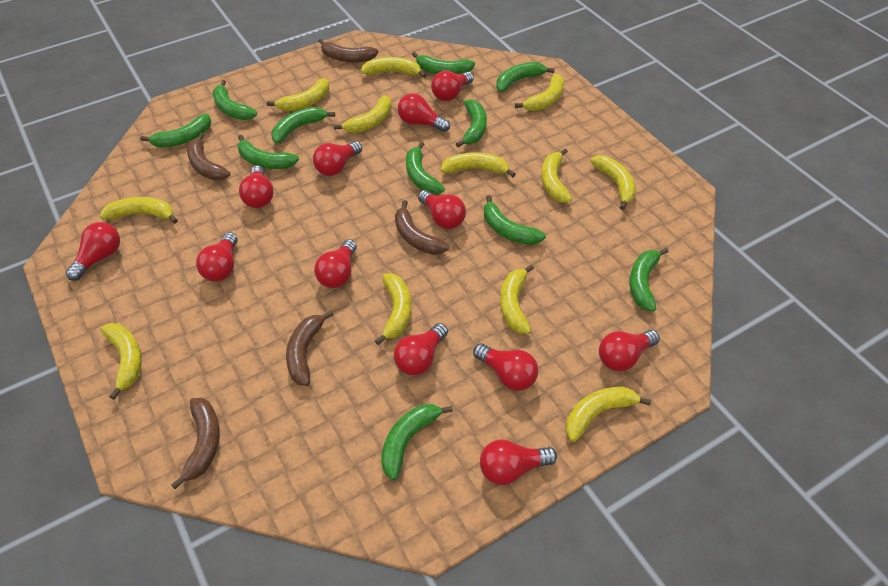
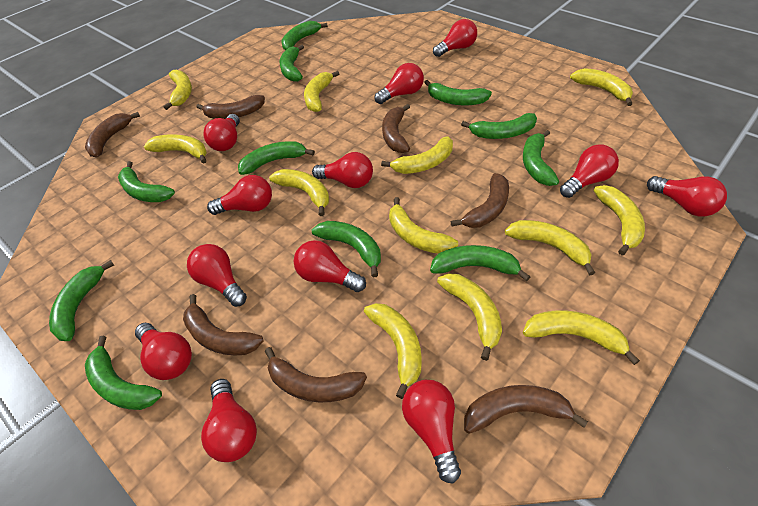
brown banana: [171,398,220,489] [187,133,230,180] [286,310,334,386] [319,39,379,62] [395,200,449,255] = 5 -> [85,112,140,157] [183,294,264,355] [196,95,265,119] [265,347,367,402] [382,104,410,153] [451,173,509,228] [464,385,588,434] = 7

